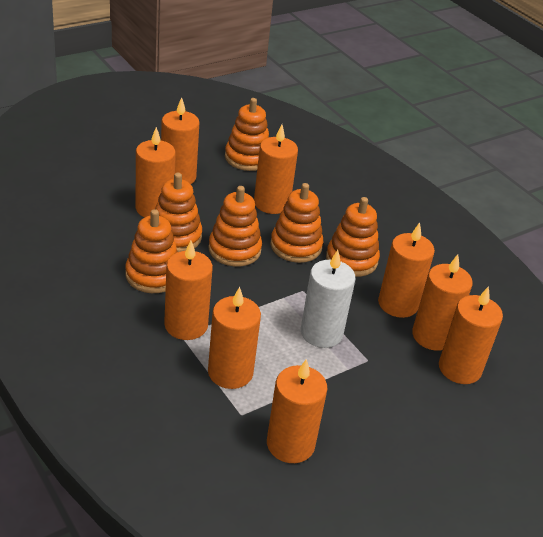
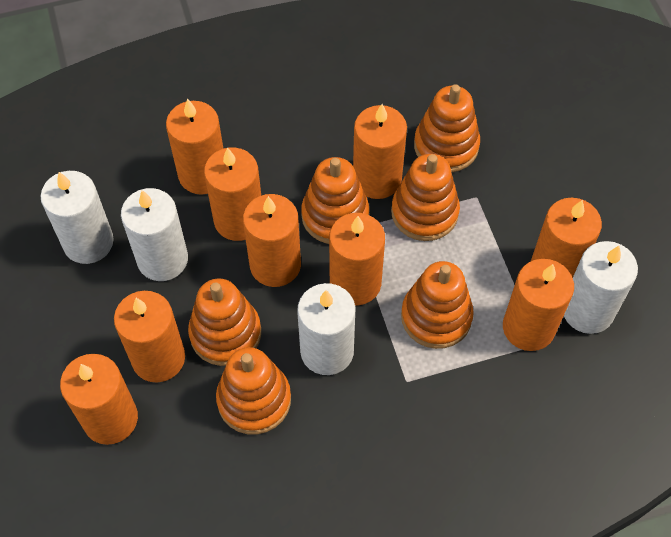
white candle: [301,250,355,348] = 1 -> [41,171,114,264] [121,188,188,281] [297,283,356,375] [564,241,638,334] = 4

